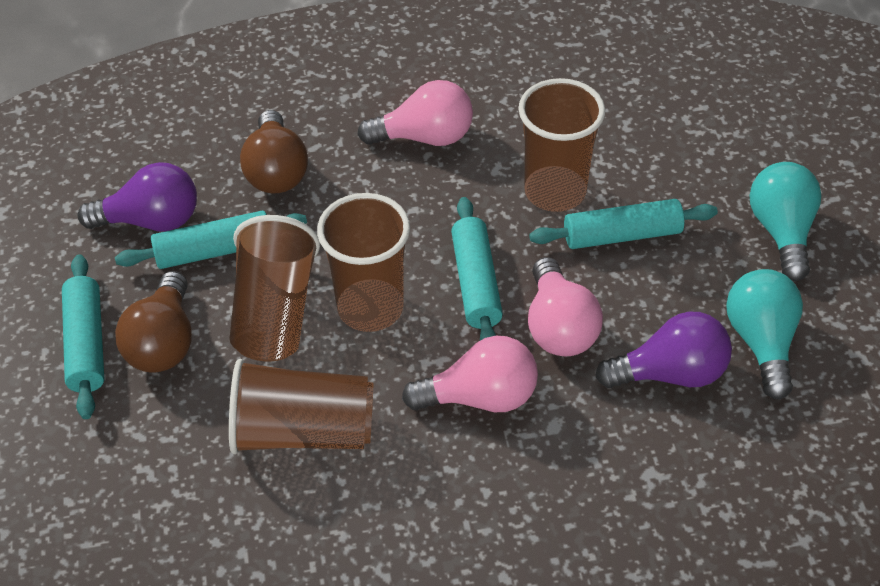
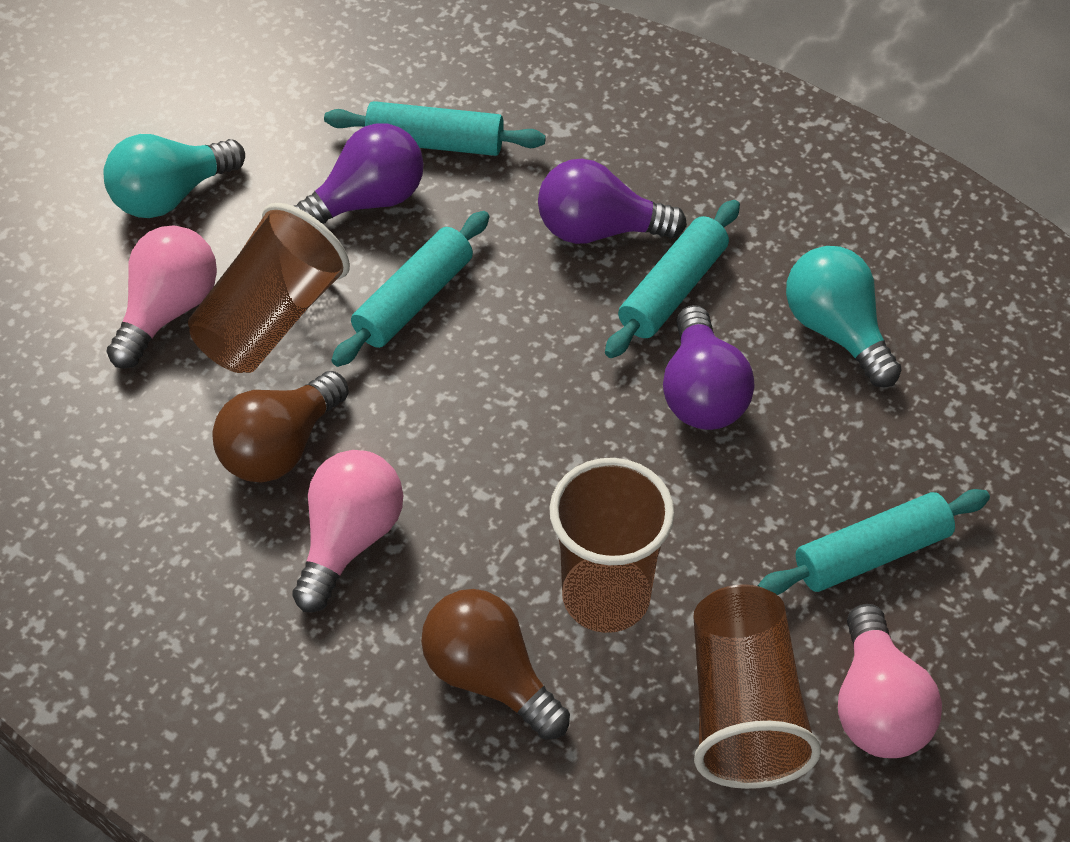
brown cup: [229,215,320,362] [229,359,374,454] [317,193,410,332] [519,78,605,212] = 4 -> [188,203,350,373] [549,458,675,633] [693,584,821,789] = 3
purple light bulb: [78,162,197,231] [595,312,732,388] = 2 -> [294,123,424,224] [538,158,687,244] [663,305,755,430] = 3

